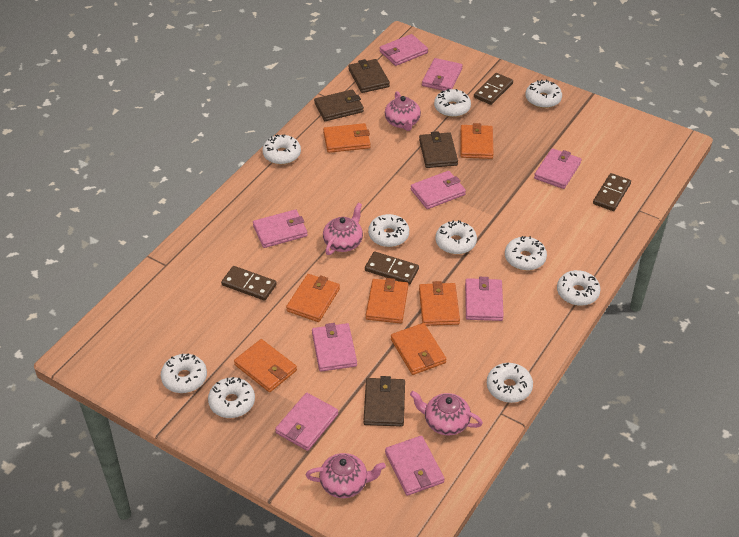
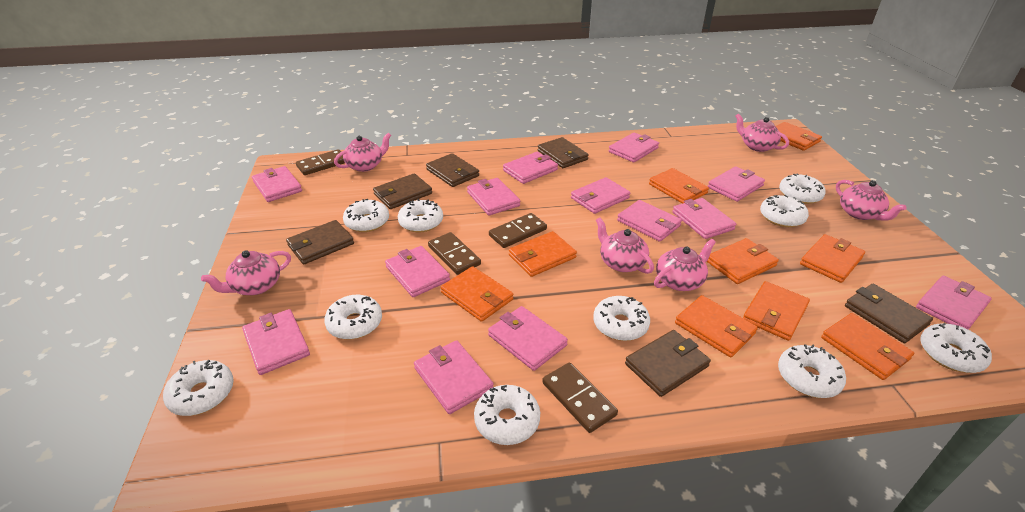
brown wallet: [314,89,364,121] [348,59,390,93] [364,376,405,427] [419,131,458,168] = 4 -> [286,220,354,265] [373,173,432,209] [426,153,479,187] [537,137,589,168] [625,330,711,397] [845,284,933,343] = 6
orange wallet: [234,339,297,392] [286,274,340,322] [323,123,370,153] [366,278,408,323] [391,323,446,375] [419,281,460,326] [460,123,494,159] = 7 -> [441,266,513,322] [509,231,577,277] [649,168,709,204] [675,295,758,358] [707,238,779,284] [743,281,810,341] [776,122,822,151] [800,234,865,283] [821,313,914,380] = 9
pink teapot: [306,453,386,498] [323,203,363,255] [385,91,421,131] [410,391,483,435] = 4 -> [201,250,291,295] [334,133,391,172] [596,217,654,274] [654,239,716,291] [735,113,789,152] [836,180,906,221] = 6
pink wallet: [253,209,308,248] [275,393,338,451] [312,323,357,372] [379,34,428,66] [385,436,445,496] [411,171,466,209] [422,58,463,91] [465,277,504,321] [534,148,582,189] = 9 -> [242,309,310,375] [252,166,302,202] [385,246,450,297] [414,340,494,414] [467,178,520,216] [488,306,568,371] [503,152,558,184] [571,177,630,214] [609,132,659,163] [617,200,682,242] [672,198,736,239] [708,166,765,202] [916,276,992,330] = 13

